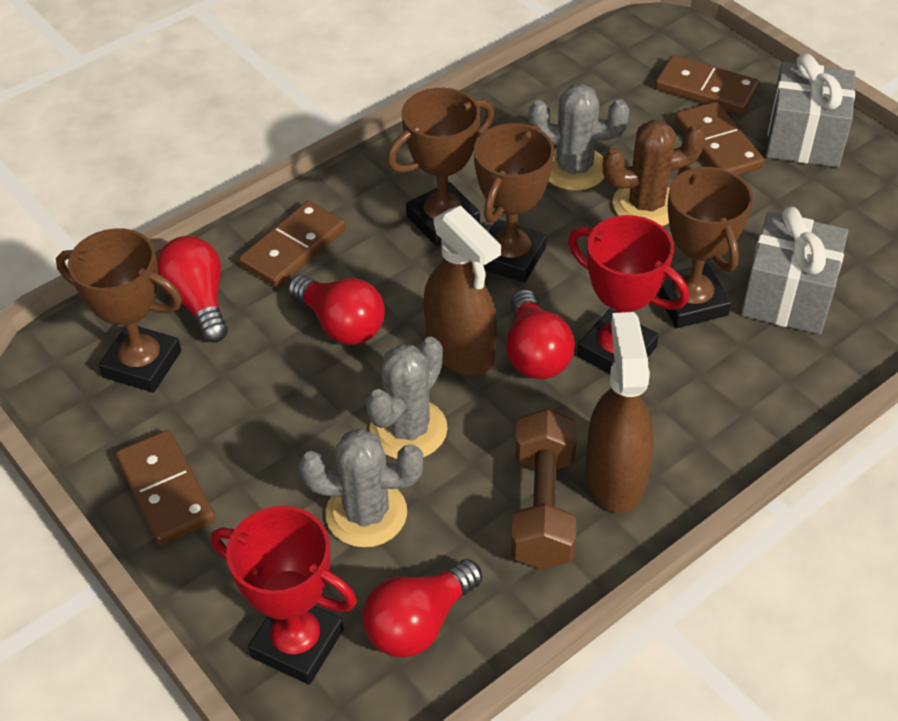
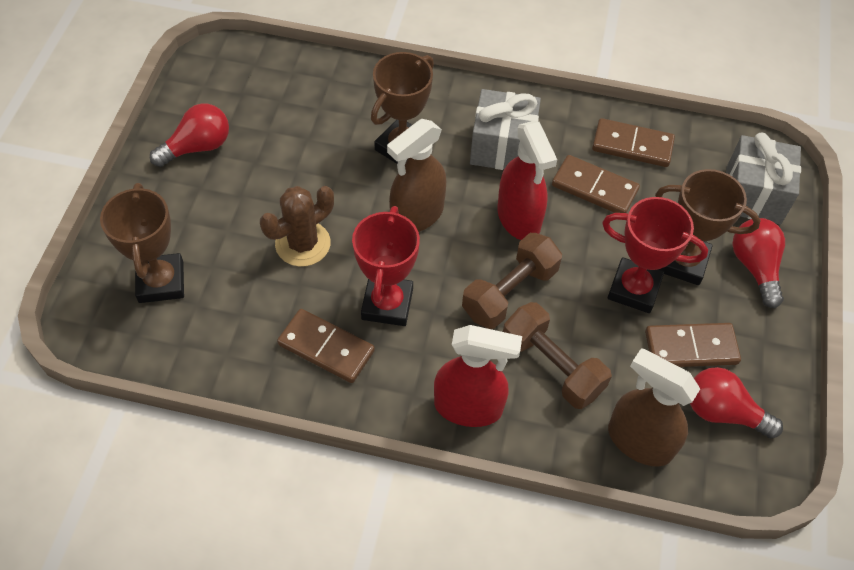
brown dumbbell: [511,408,577,569] = 1 -> [462,233,562,329] [503,302,612,409] = 2
brown trophy: [56,228,182,393] [387,88,494,246] [474,123,554,283] [657,165,753,328] = 4 -> [100,183,184,303] [371,52,434,164] [655,169,761,285] = 3
grey cactus: [299,428,423,548] [366,337,448,459] [528,84,630,191] = 3 -> none = 0
red light bulb: [157,236,228,343] [288,275,385,345] [363,559,482,658] [506,289,575,379] = 4 -> [150,103,229,167] [690,367,783,439] [732,218,785,308] = 3
red spray bottle: none = 0 -> [434,325,522,427] [497,121,557,240] = 2

